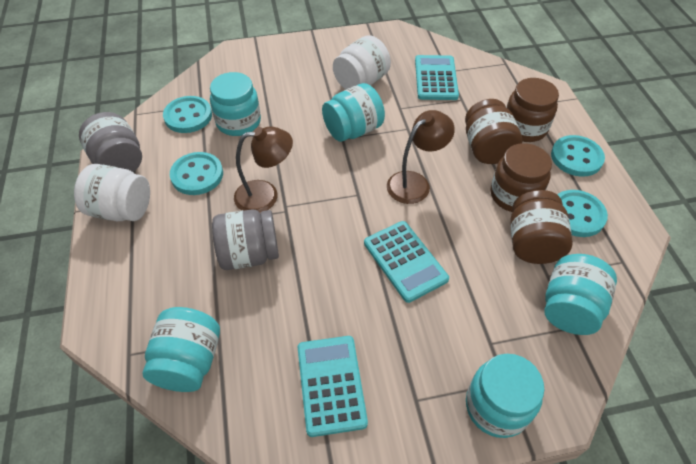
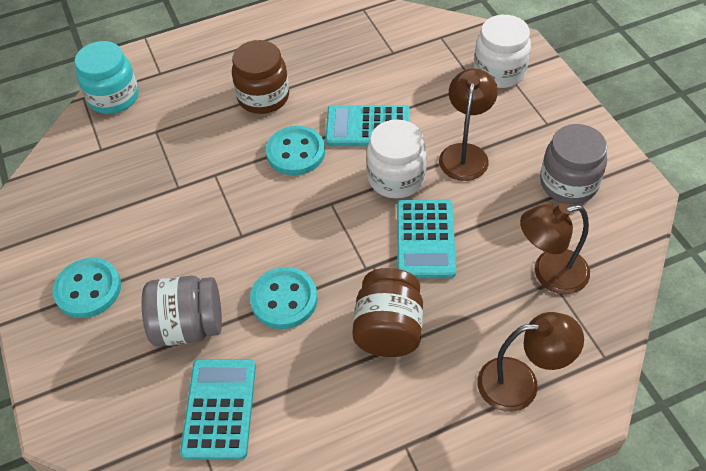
brown jar: [465,99,522,164] [490,143,552,212] [506,78,559,142] [510,190,573,264] = 4 -> [232,40,289,114] [352,268,423,357] = 2
brown lamp: [234,126,293,213] [387,110,455,204] = 2 -> [439,68,498,181] [477,312,584,412] [520,204,590,294] = 3
turquoise button: [163,96,212,133] [170,152,223,195] [551,135,605,177] [557,190,608,237] = 4 -> [52,258,121,318] [250,267,318,329] [266,126,325,176] = 3
turquoise jar: [142,307,220,392] [210,72,261,136] [322,83,385,142] [466,354,544,438] [545,254,617,335] = 5 -> [75,41,139,114] = 1

